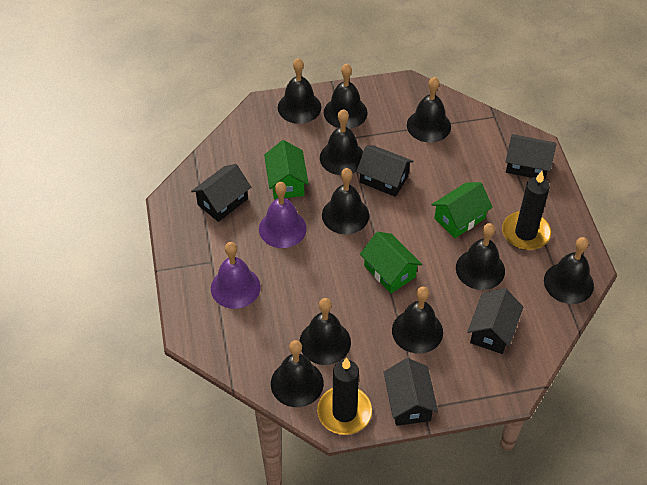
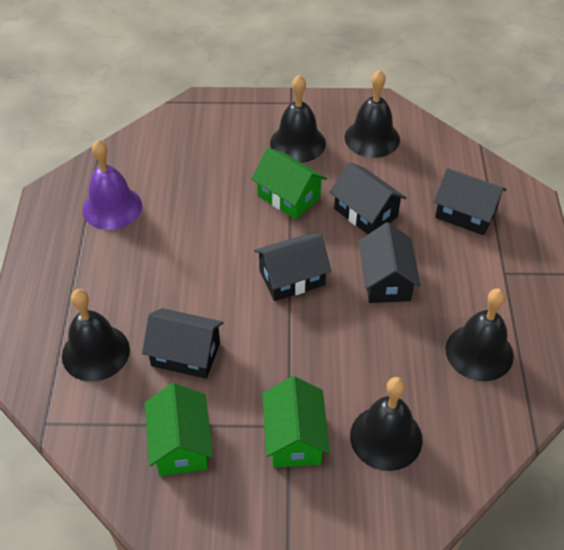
black bell: [271,340,324,407] [278,58,321,124] [299,298,351,365] [320,109,363,175] [322,168,369,234] [324,63,368,129] [392,287,443,354] [407,77,451,143] [456,223,505,290] [544,237,594,304] = 10 -> [62,289,130,381] [270,75,326,163] [345,70,400,158] [350,377,423,471] [445,289,514,381] = 5
black candle: [317,357,372,435] [502,171,551,250] = 2 -> none = 0
purple bell: [211,242,261,309] [259,182,307,248] = 2 -> [83,140,142,230] = 1

